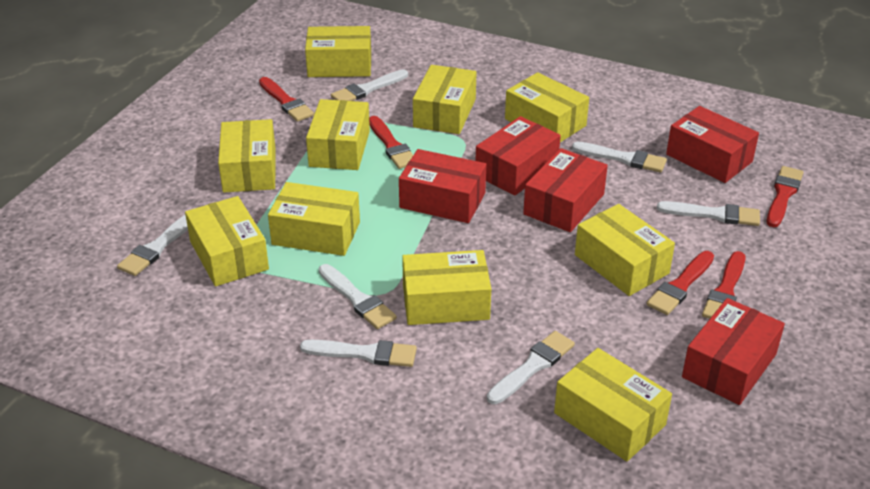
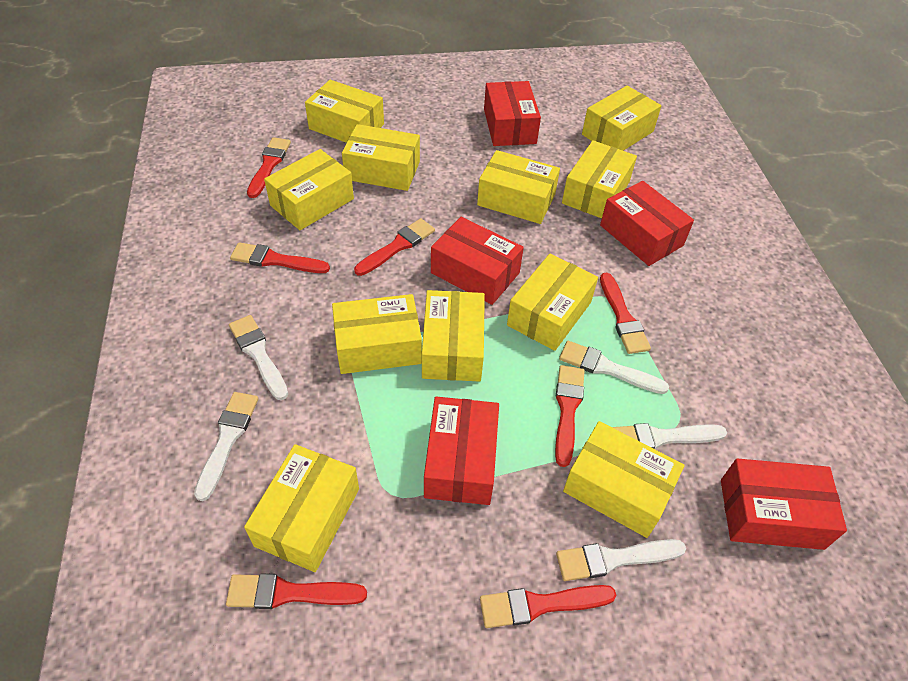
red brush: [259,77,314,122] [369,116,413,169] [647,251,714,315] [702,251,745,319] [767,166,804,227] = 5 -> [226,574,367,609] [230,242,330,273] [247,137,291,198] [354,218,435,276] [480,585,616,628] [555,365,585,467] [600,273,651,354] = 7
white brush: [117,215,188,276] [300,340,417,367] [319,264,397,329] [331,69,408,101] [487,331,575,404] [572,142,667,172] [657,201,760,226] = 7 -> [194,392,258,501] [229,315,288,400] [556,539,686,581] [559,341,669,394] [612,423,727,449] = 5
yellow box: [185,196,269,287] [218,119,276,192] [268,182,360,256] [305,26,371,77] [306,99,370,170] [402,250,491,325] [413,65,476,134] [505,72,589,142] [554,348,672,461] [575,204,675,296] = 10 -> [244,444,359,572] [264,149,354,230] [305,80,384,143] [332,294,422,374] [342,124,420,191] [422,290,485,382] [477,150,560,224] [507,254,598,351] [562,140,637,218] [563,421,685,538] [582,86,661,151] = 11

